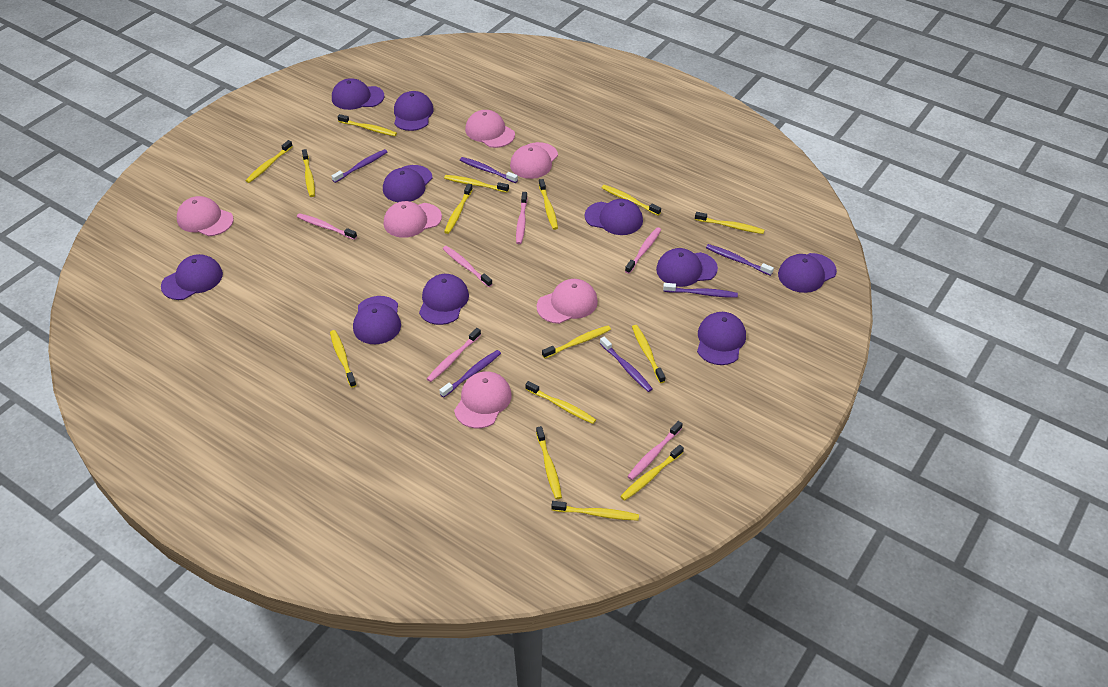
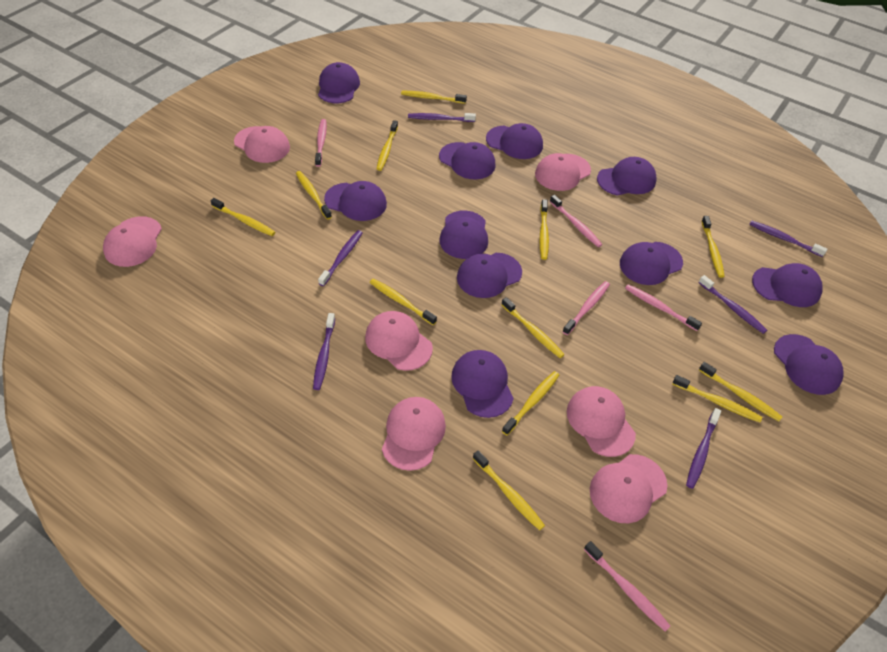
pink cap: [177,196,233,236] [384,201,442,238] [454,371,512,429] [465,110,515,148] [510,142,558,179] [537,279,598,324] = 6 -> [103,216,162,267] [234,126,290,163] [365,311,433,371] [382,397,446,471] [535,153,591,191] [567,386,636,457] [590,454,667,523] = 7
pink toothbrush: [297,213,357,240] [427,328,481,382] [443,246,492,287] [516,192,527,244] [625,227,661,274] [627,421,683,480] = 6 -> [315,119,327,167] [550,195,602,247] [562,281,610,335] [584,541,670,631] [625,284,702,331] = 5
purple cap: [161,254,223,300] [332,78,384,110] [353,296,401,344] [383,165,433,202] [394,91,434,131] [419,274,469,325] [585,199,643,235] [656,248,718,287] [697,312,746,365] [778,253,837,293] = 10 -> [318,62,360,103] [324,181,387,221] [439,142,496,179] [439,211,488,259] [451,350,514,418] [457,253,522,298] [486,123,543,159] [597,157,657,195] [620,242,683,285] [752,263,823,307] [774,334,844,395] = 11
yellow toothbrush: [246,140,293,183] [302,149,315,197] [330,330,356,388] [337,114,397,136] [444,175,509,193] [444,184,473,234] [525,381,596,424] [536,426,562,499] [539,179,558,230] [542,326,611,359] [551,501,639,520] [602,185,661,216] [620,445,684,501] [632,325,665,383] [695,212,764,234] = 15 -> [211,198,275,236] [296,171,332,220] [369,278,437,325] [377,120,398,171] [401,90,467,104] [473,450,545,530] [501,297,565,358] [502,371,559,435] [539,199,549,260] [673,375,762,423] [699,362,782,421] [702,216,725,278] = 12

